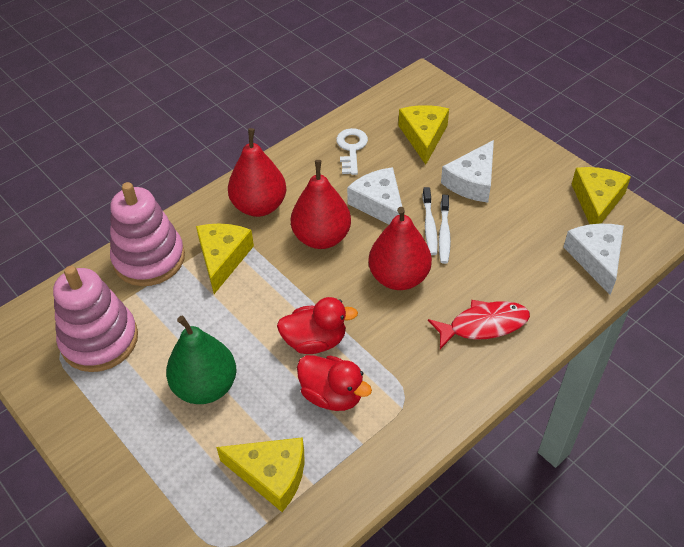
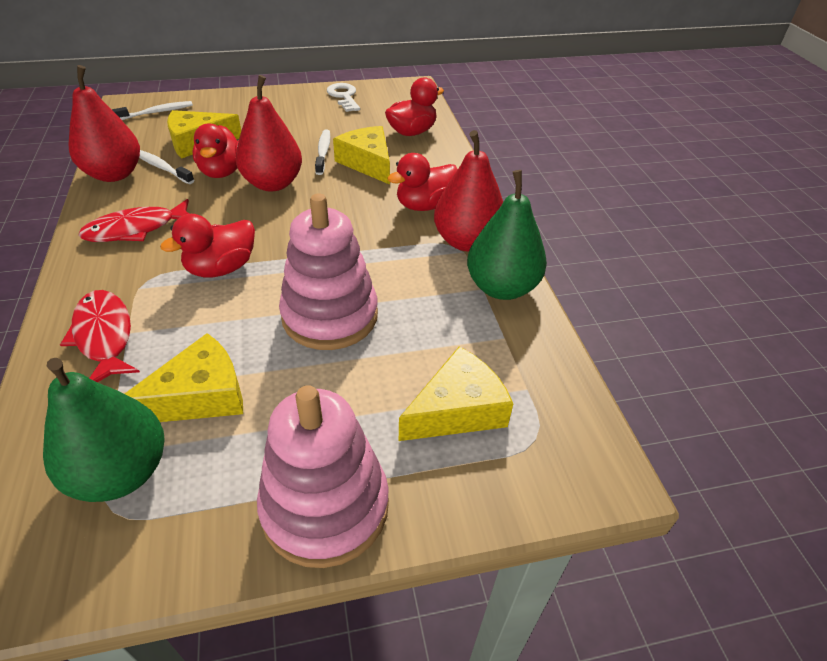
green pear: [166,316,236,404] = 1 -> [43,358,165,502] [467,170,547,300] = 2
red duck: [277,297,358,354] [297,355,372,411] = 2 -> [160,214,255,278] [192,124,239,178] [385,77,444,136] [387,153,458,211] = 4
red fish: [428,300,530,349] = 1 -> [60,290,140,382] [78,199,189,242] = 2
white cheese: [347,167,402,225] [441,140,494,203] [563,224,624,295] = 3 -> none = 0
white toothbrush: [422,187,438,255] [439,195,451,264] = 2 -> [112,101,193,120] [139,150,194,184] [315,129,331,175] = 3

